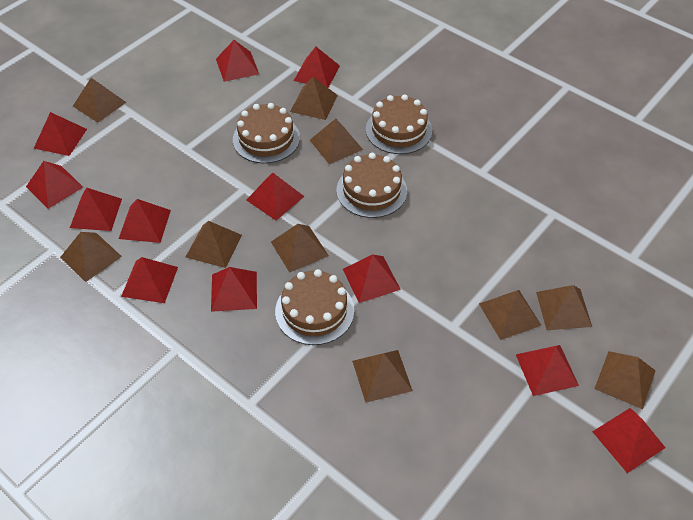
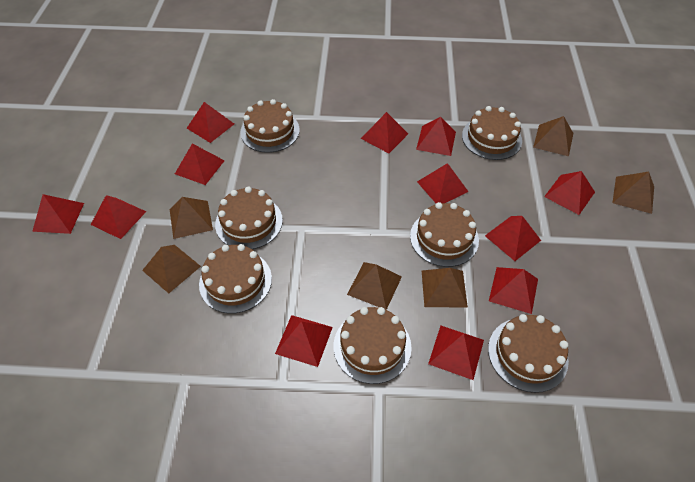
brown cake: [233,103,300,163] [275,269,354,345] [336,153,407,218] [366,94,432,154] = 4 -> [199,244,272,314] [215,187,283,249] [240,99,300,153] [334,307,412,384] [410,202,479,267] [462,106,522,160] [488,314,569,393] = 7
brown pyramid: [60,232,122,282] [73,78,126,123] [186,221,242,268] [271,224,329,273] [290,77,338,120] [310,119,363,164] [352,350,413,403] [479,290,541,340] [536,285,592,330] [594,351,656,409] = 10 -> [142,245,201,293] [170,197,213,239] [347,262,402,310] [422,268,468,308] [533,116,573,156] [612,172,654,214] = 6

